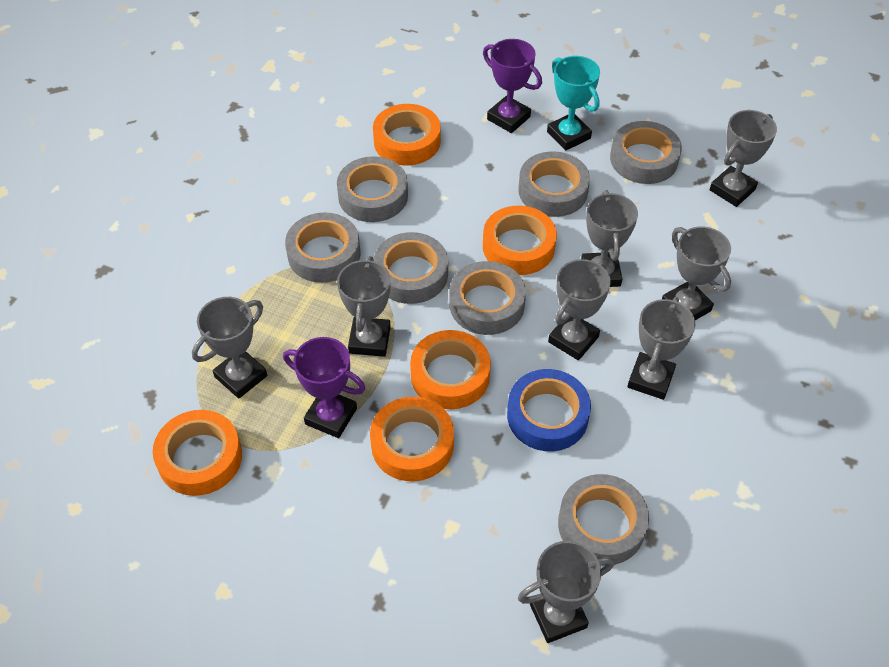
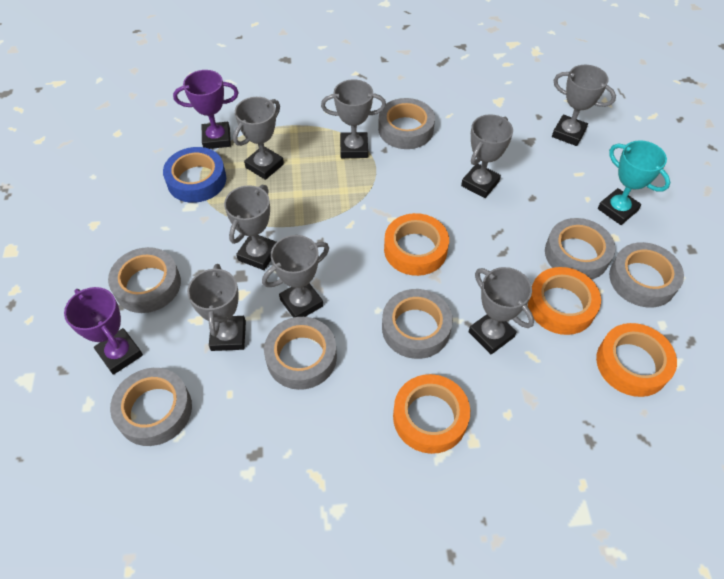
orange tape: [153,410,242,496] [370,397,454,481] [373,104,441,166] [410,330,491,409] [483,206,557,275] = 5 -> [384,213,449,276] [393,374,470,454] [528,267,601,335] [596,323,677,397] = 4

